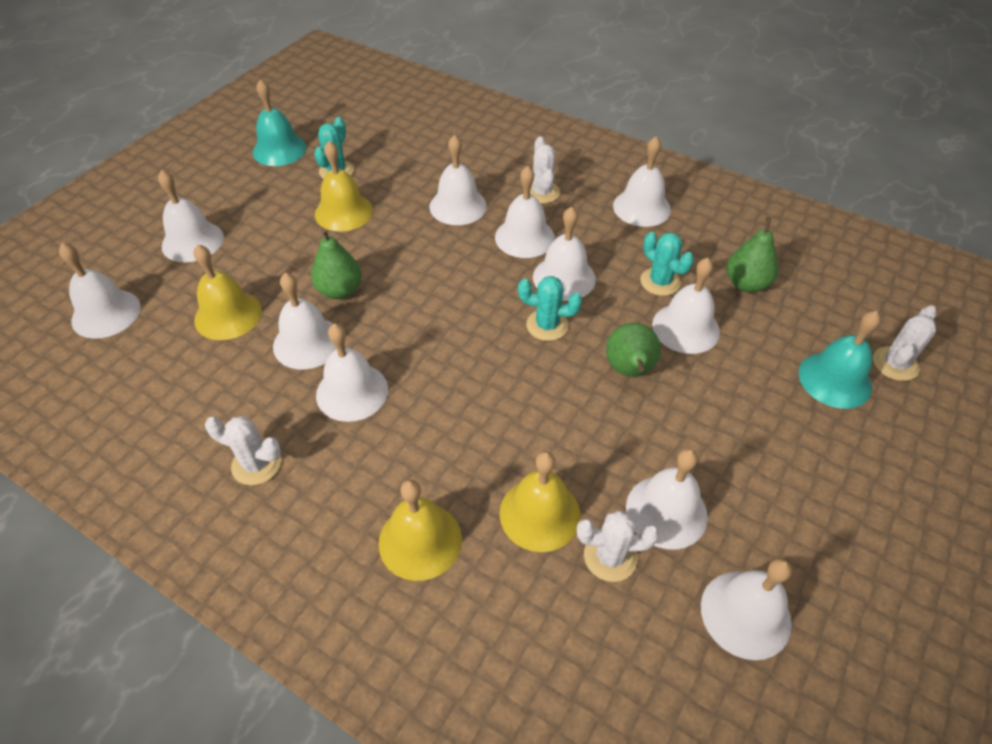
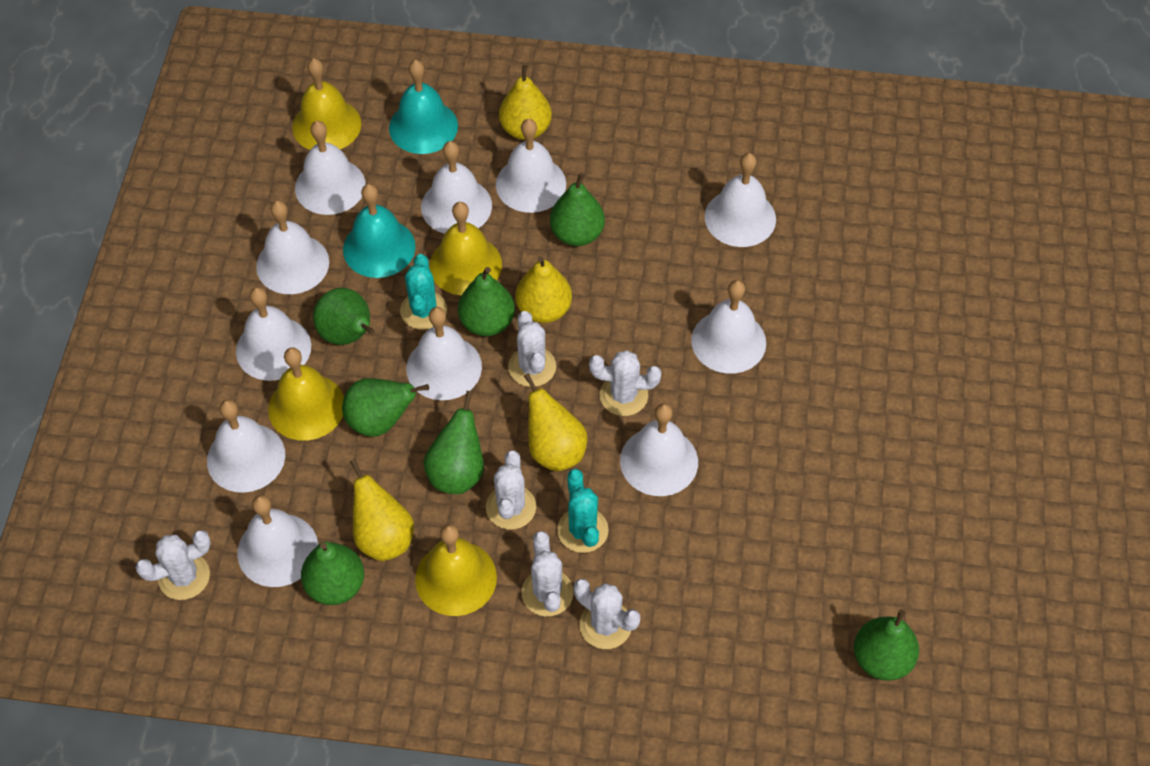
green pear: [311,228,362,299] [606,323,661,377] [727,217,778,292] = 3 -> [301,542,364,605] [313,288,375,345] [342,378,429,437] [424,391,484,494] [458,267,515,336] [550,173,605,246] [854,609,919,681] = 7
turquoise cactus: [314,117,354,179] [518,276,582,341] [640,232,694,296] = 3 -> [400,254,447,330] [557,469,609,553] = 2
white cactus: [205,416,281,485] [530,136,560,204] [577,510,659,582] [873,305,937,381] = 4 -> [135,530,211,600] [486,451,536,530] [508,311,556,387] [521,531,574,616] [574,579,640,649] [589,350,661,416] = 6
yellow pear: none = 0 -> [350,459,414,561] [499,65,552,140] [515,256,572,323] [524,373,587,471] = 4

